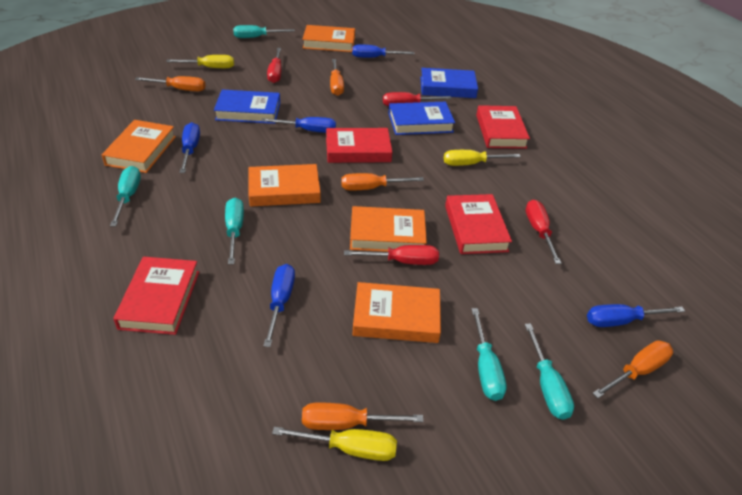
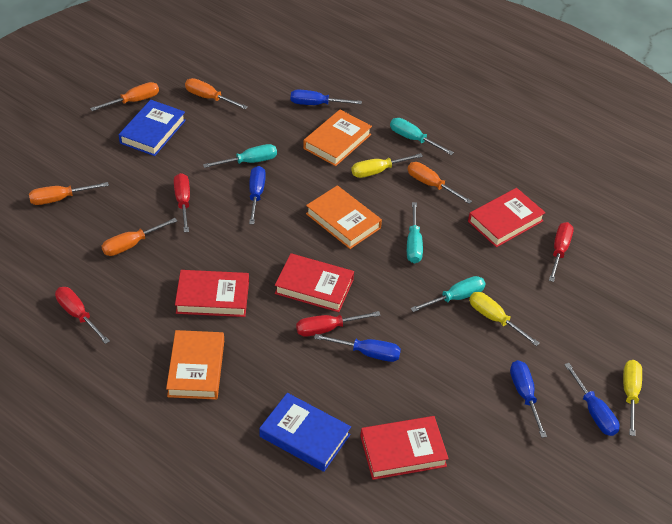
blue book: [214,90,280,124] [388,102,455,135] [420,68,478,98] = 3 -> [119,100,186,156] [259,393,351,472] = 2
orange book: [102,120,176,173] [248,164,321,207] [302,25,355,52] [350,206,427,252] [353,282,441,343] = 5 -> [166,330,224,400] [303,110,372,166] [306,185,382,249] = 3
turquoise screwdriver: [110,166,141,226] [225,198,244,264] [233,25,295,38] [471,308,507,401] [525,323,574,420] = 5 -> [203,144,277,168] [390,118,454,155] [407,202,423,263] [411,276,486,312] = 4

